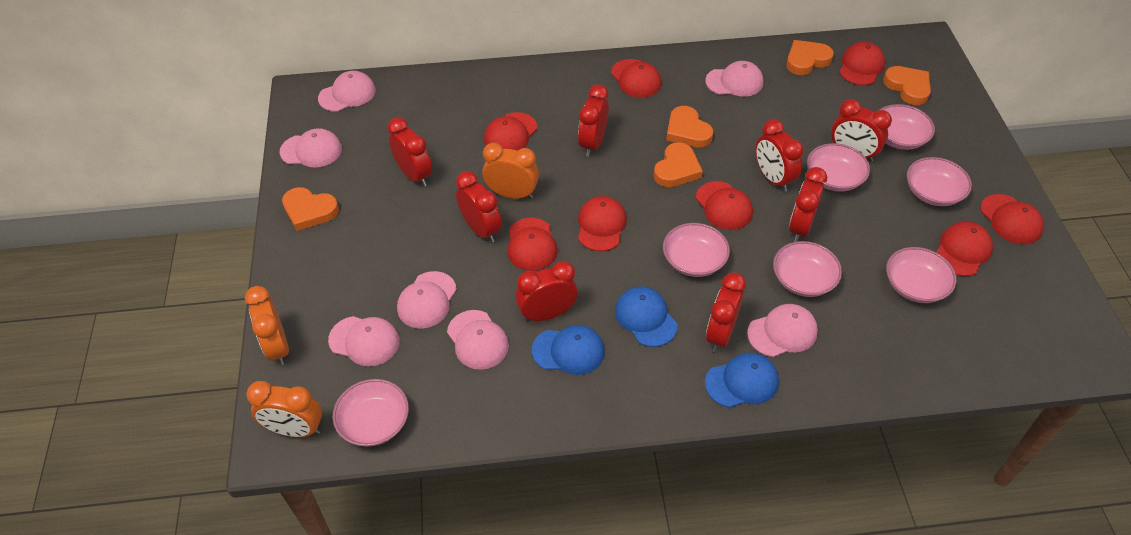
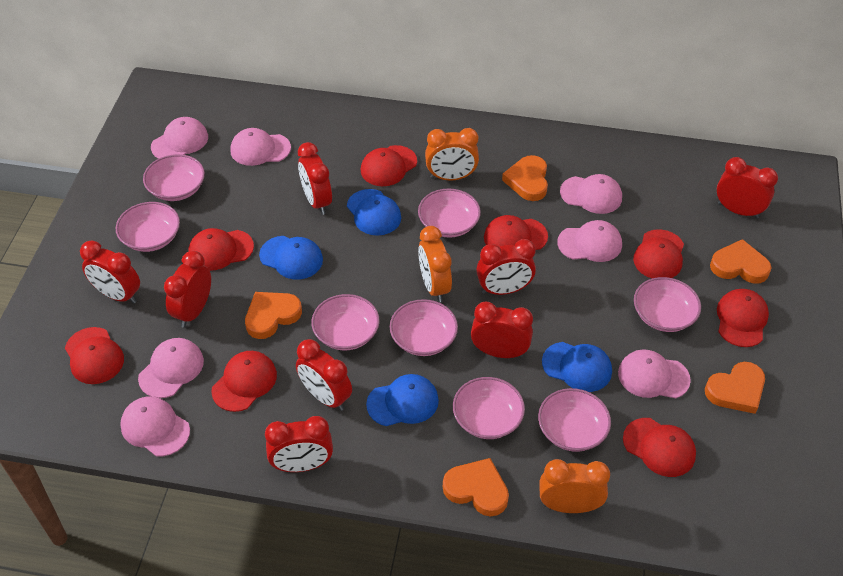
blue cap: [532,325,605,375] [615,286,677,347] [705,353,779,408] = 3 -> [259,236,323,280] [347,189,401,236] [366,374,439,426] [542,342,612,392] = 4
pink bowl: [333,379,409,446] [663,223,730,277] [773,241,842,297] [807,143,870,192] [880,104,935,150] [886,247,956,303] [907,157,972,206] = 7 -> [116,202,180,252] [143,154,205,201] [311,294,380,351] [390,299,458,356] [418,188,481,238] [453,377,525,439] [538,388,611,452] [634,277,701,332] = 8

